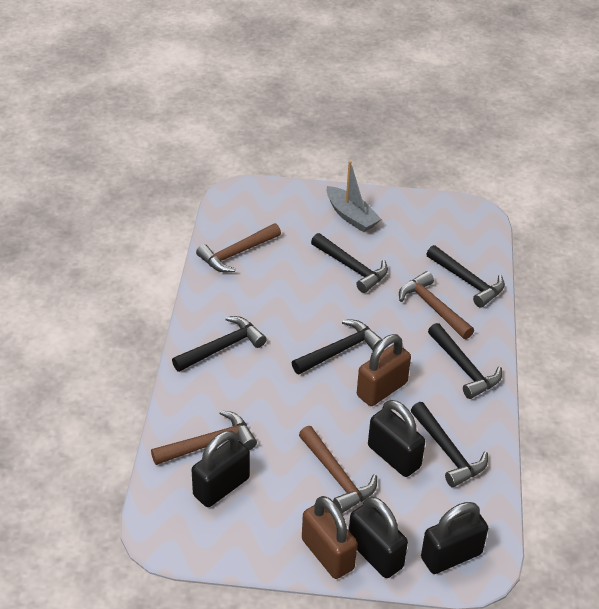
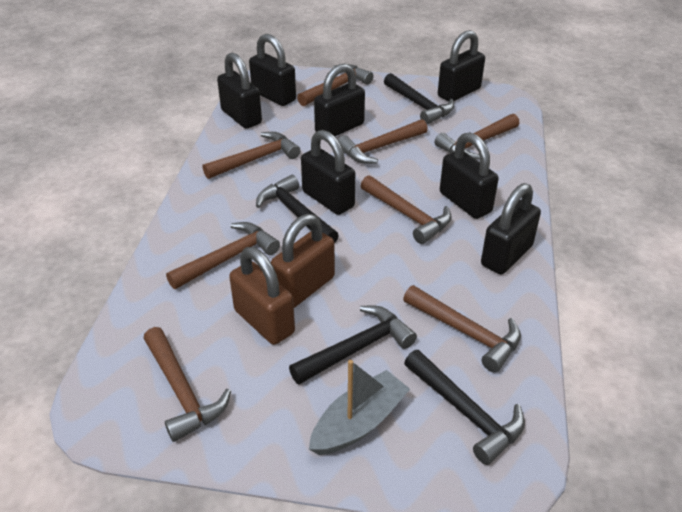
black hammer: [172,316,267,372] [292,320,382,374] [311,233,388,293] [411,402,488,487] [426,245,505,308] [428,323,502,399] = 6 -> [256,175,339,243] [289,305,417,385] [384,73,454,124] [404,350,525,465] = 4
black padlock: [192,431,250,507] [349,497,408,578] [368,400,425,477] [421,502,488,574] = 4 -> [217,53,262,129] [249,34,296,106] [301,130,355,215] [314,64,365,136] [438,30,485,102] [440,132,499,219] [481,183,541,275] = 7
brown hammer: [151,410,257,465] [196,223,281,272] [299,426,377,513] [399,271,474,339] = 4 -> [143,327,231,442] [166,222,280,289] [203,132,301,179] [297,64,374,106] [338,119,428,164] [361,175,452,244] [403,285,521,372] [435,114,519,159] = 8

